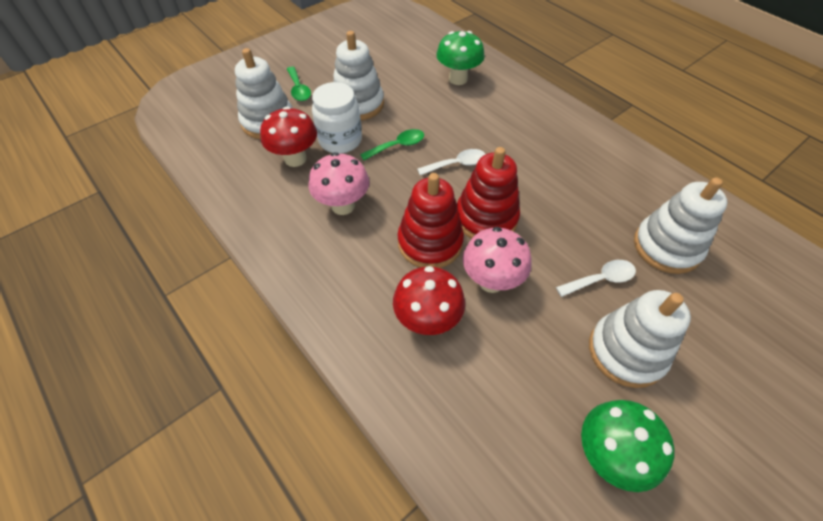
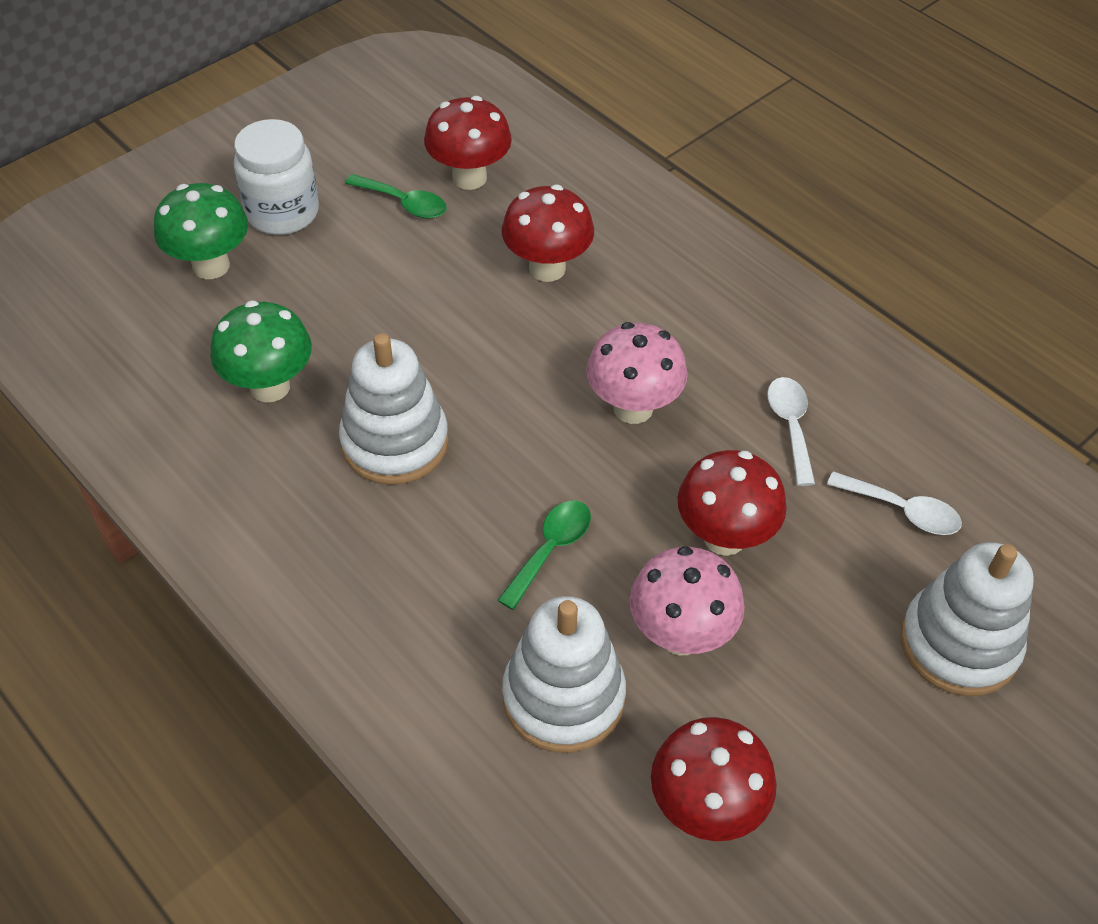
red mushroom: [260,106,317,167] [393,266,465,335] = 2 -> [424,96,512,190] [502,185,594,282] [651,717,777,841] [677,450,787,556] = 4
red stacking toy: [397,173,464,268] [457,147,520,239] = 2 -> none = 0
white stacking toy: [235,48,293,139] [333,31,384,120] [589,290,691,388] [634,177,728,274] = 4 -> [339,333,449,485] [502,596,626,753] [900,542,1034,696] = 3

